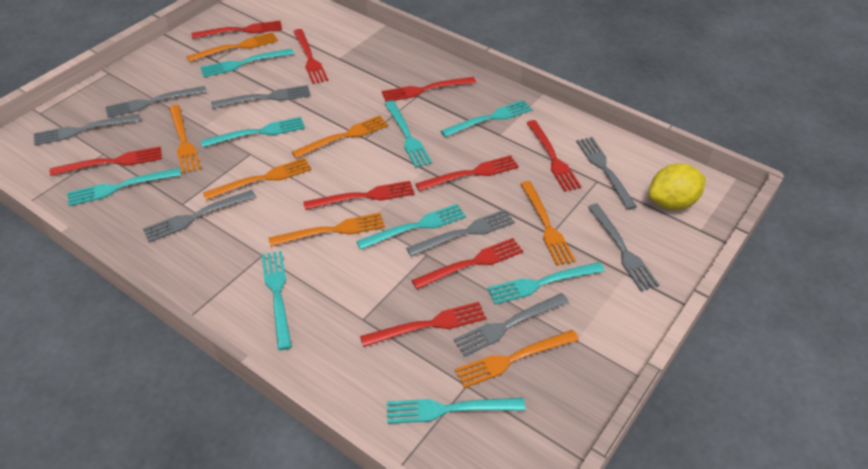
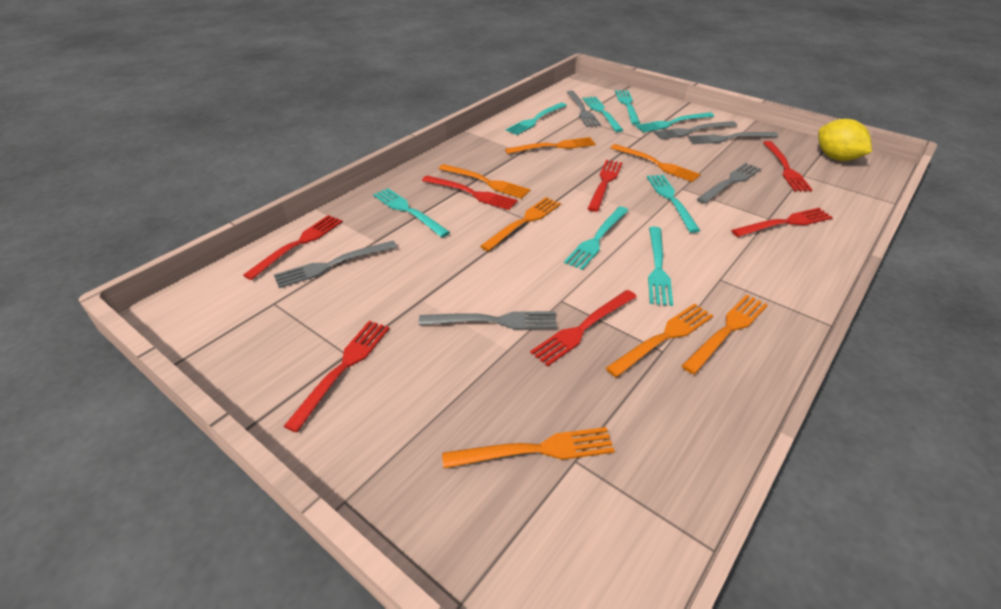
grey fork: [34,114,141,145] [105,86,207,118] [143,190,256,243] [211,85,311,108] [406,210,515,256] [453,293,569,357] [576,137,637,210] [588,204,659,291] = 8 -> [274,241,397,288] [419,311,557,329] [566,91,601,127] [654,121,737,139] [687,132,778,144] [697,163,761,204] = 6
red fork: [50,147,162,176] [191,21,282,39] [293,29,328,84] [303,181,415,210] [360,302,486,347] [382,77,476,102] [412,238,523,289] [415,155,519,191] [527,120,581,192] = 9 -> [243,215,343,280] [283,321,390,432] [422,175,518,210] [530,290,637,366] [587,160,623,212] [731,208,833,237] [763,141,812,191] = 7
turquoise fork: [67,168,181,206] [200,48,294,77] [201,117,305,147] [261,251,292,350] [356,204,466,250] [384,101,432,168] [387,398,525,424] [441,100,532,137] [487,262,605,304] = 9 -> [373,188,450,237] [506,103,567,135] [564,206,629,270] [583,96,623,132] [615,90,640,125] [635,112,714,133] [647,175,701,233] [648,227,673,306] = 8

